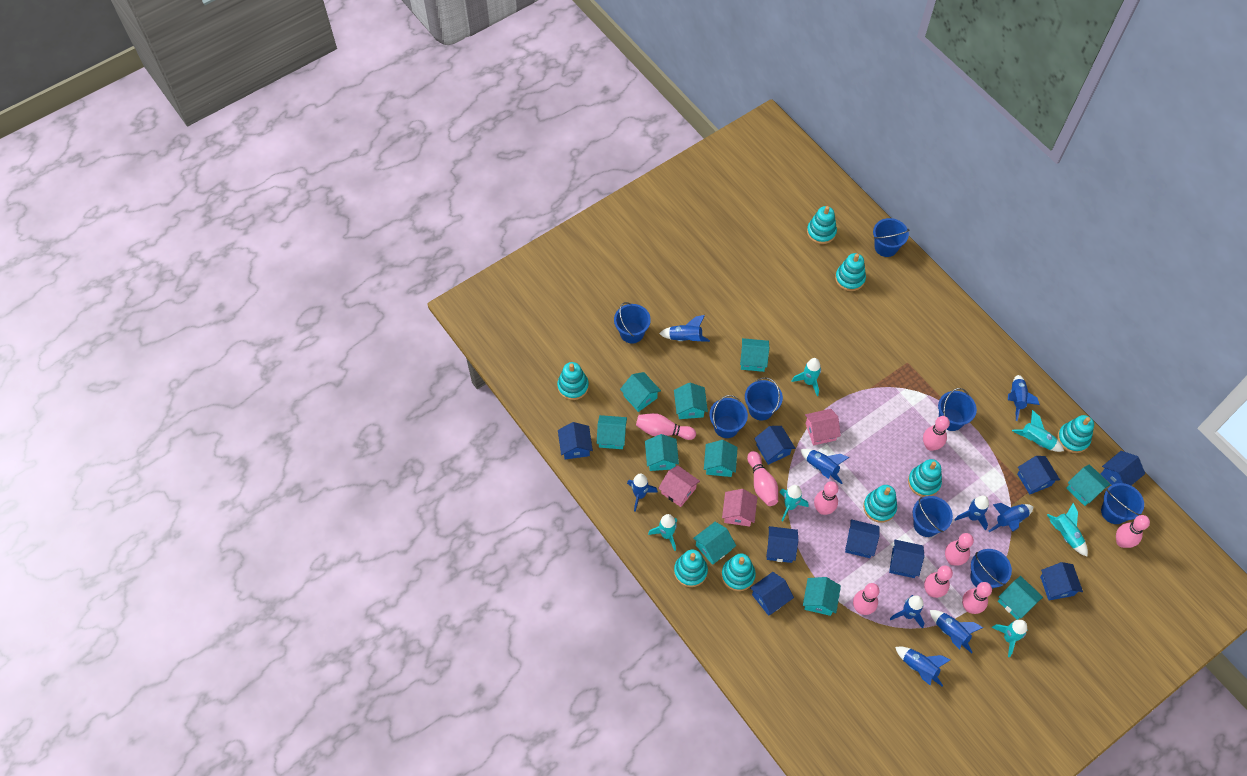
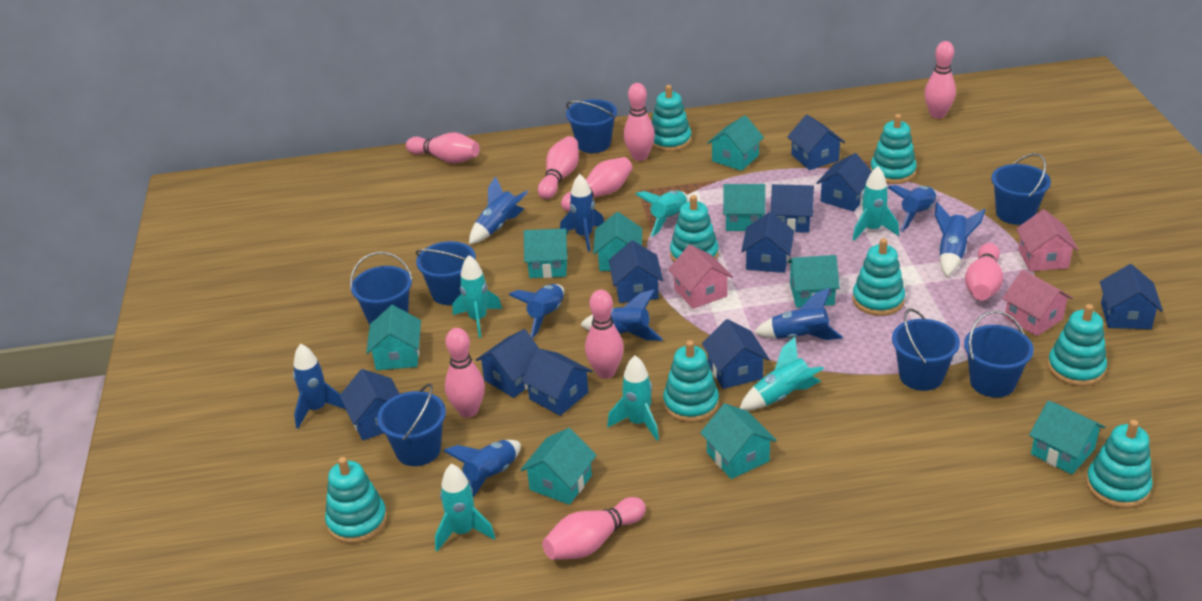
blue bucket: [614,302,651,343] [710,395,748,438] [745,377,783,421] [873,218,909,257] [913,496,953,537] [938,388,977,431] [970,549,1012,589] [1101,483,1144,524] = 8 -> [350,252,413,325] [377,384,446,466] [416,241,476,305] [566,99,617,153] [892,309,960,391] [964,311,1034,398] [991,153,1051,225] = 7
blue house: [558,422,593,459] [750,572,794,616] [754,426,795,465] [766,526,798,563] [845,519,880,558] [889,540,924,578] [1017,456,1060,495] [1040,562,1083,600] [1101,451,1145,485] = 9 -> [340,369,400,441] [476,329,539,398] [521,348,592,416] [609,240,663,303] [702,319,769,389] [741,212,794,273] [771,184,814,233] [787,115,845,170] [817,153,872,212] [1100,264,1163,329] = 10
turquoise house: [597,415,627,449] [620,372,661,412] [645,434,679,471] [674,383,708,419] [693,522,736,565] [704,440,738,477] [740,338,769,372] [803,577,841,616] [998,576,1043,620] [1066,464,1111,506] = 10 -> [366,305,421,370] [521,428,597,505] [524,229,568,278] [593,212,642,271] [700,403,777,479] [707,116,764,171] [723,184,765,231] [787,255,840,308] [1029,401,1105,475] = 9

